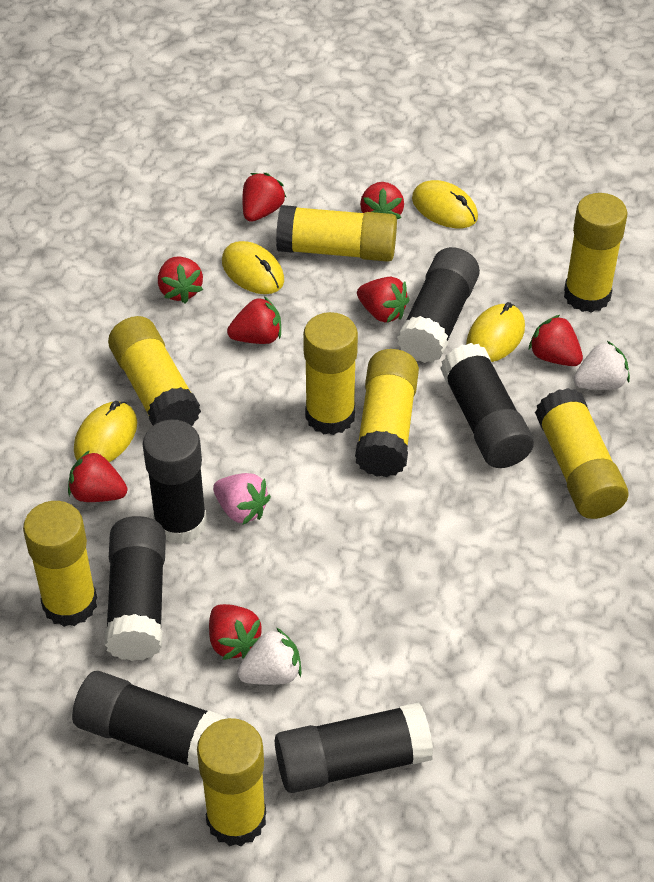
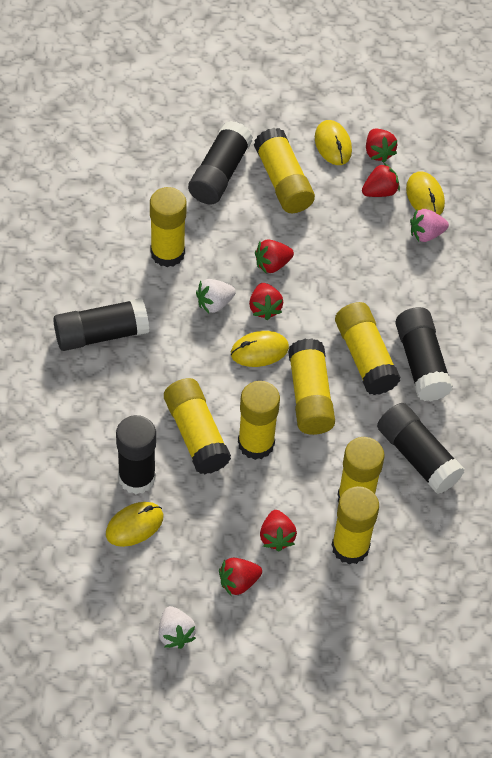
black glue stick: [72,671,228,771] [105,516,166,661] [143,420,207,544] [275,702,433,793] [397,247,480,363] [440,343,534,468] = 6 -> [53,298,149,351] [116,415,156,494] [188,121,253,204] [377,403,465,494] [395,307,453,401] = 5
red strawberry: [68,450,127,502] [158,257,203,303] [209,604,262,660] [227,296,281,344] [242,173,287,222] [357,277,409,323] [360,182,404,219] [529,315,583,366] = 8 -> [219,558,262,597] [249,283,283,320] [255,239,294,274] [260,510,297,552] [362,163,400,197] [366,129,397,163] = 6

